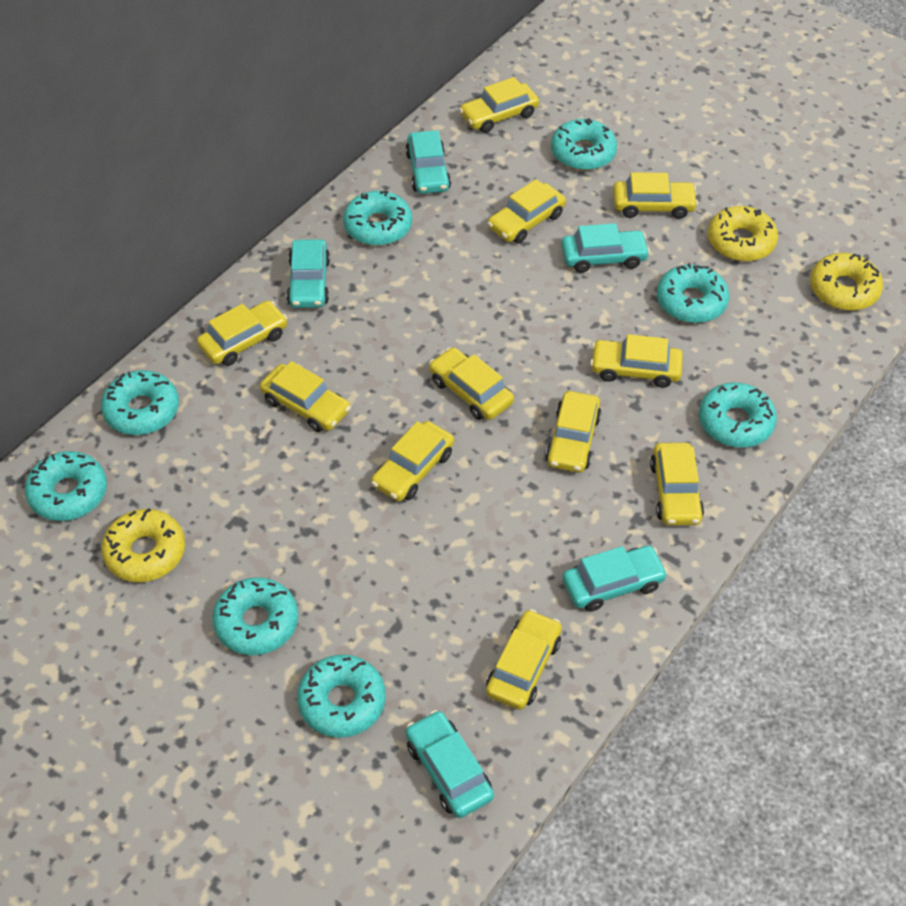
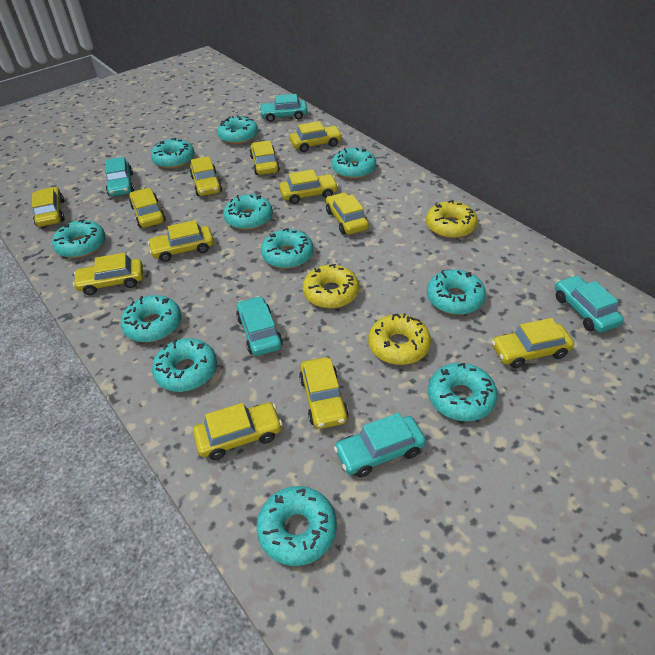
turquoise donut: [25,451,107,521] [101,370,179,435] [212,577,298,655] [297,654,386,738] [343,191,412,246] [551,118,617,170] [657,263,729,323] [699,382,777,448] = 8 -> [52,219,106,258] [121,295,181,342] [151,138,195,168] [152,338,217,392] [217,116,258,144] [223,194,273,230] [256,486,337,566] [261,228,314,269] [332,148,376,179] [427,270,486,315] [428,363,498,421] = 11
yellow car: [197,300,288,366] [260,361,351,432] [371,421,454,502] [429,347,514,420] [459,77,539,133] [486,609,562,710] [487,179,566,244] [545,391,601,473] [590,334,683,388] [613,172,698,219] [650,442,704,526] = 11 -> [32,187,64,227] [73,253,143,295] [129,188,166,228] [148,220,214,262] [190,156,222,196] [193,402,282,460] [249,141,280,175] [279,169,338,204] [290,121,343,152] [299,357,349,429] [326,193,369,234] [492,318,574,368] = 12

